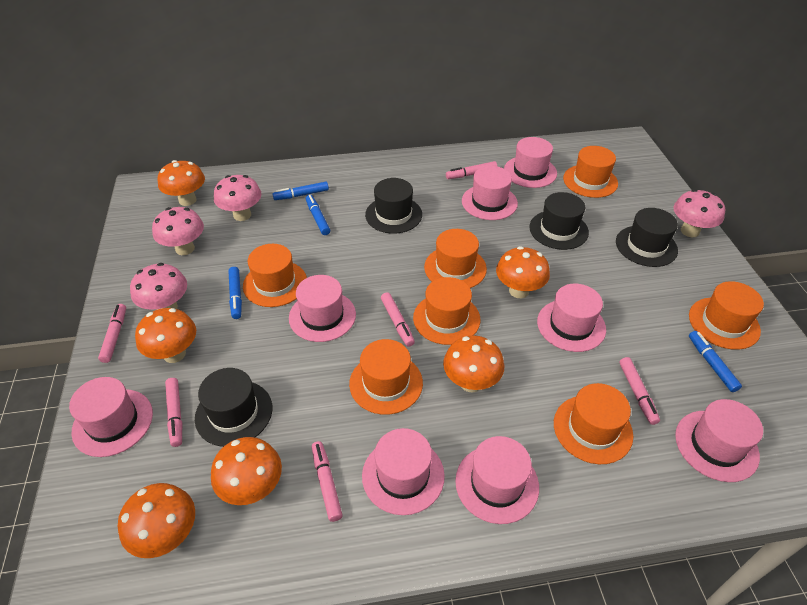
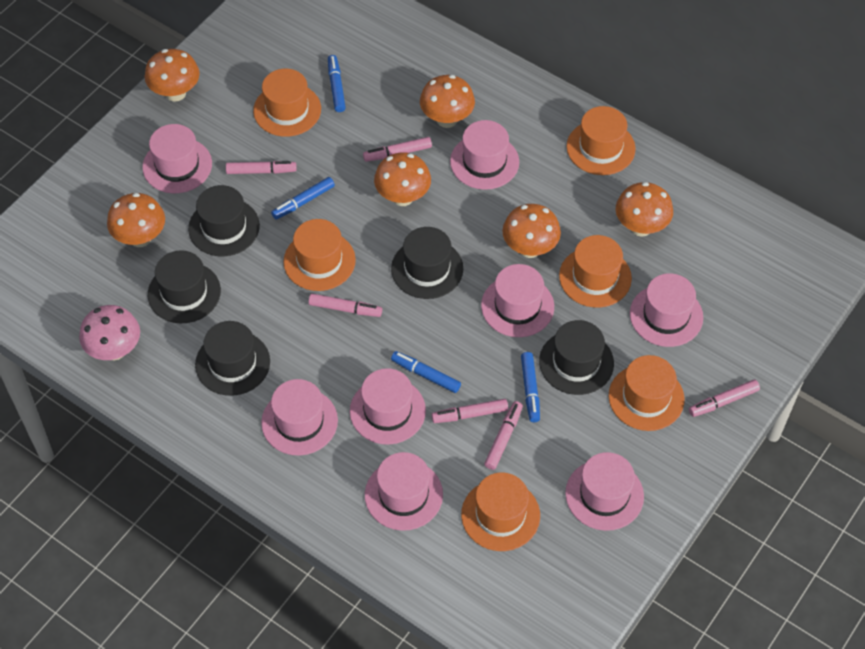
black hat: [195,368,272,447] [365,178,422,234] [529,192,589,250] [616,208,678,267] = 4 -> [148,250,221,323] [188,185,260,256] [195,321,270,396] [391,227,463,299] [539,320,614,395] = 5
orange hat: [243,244,307,307] [349,339,423,415] [413,277,480,345] [424,229,487,288] [554,383,633,464] [563,146,618,198] [689,281,764,350] = 7 -> [253,69,321,137] [283,219,356,291] [461,473,540,551] [559,235,632,308] [567,106,636,175] [609,355,685,431] = 6
pink mushroom: [130,263,187,310] [152,207,204,255] [214,175,261,221] [674,189,725,237] = 4 -> [79,305,140,360] = 1

